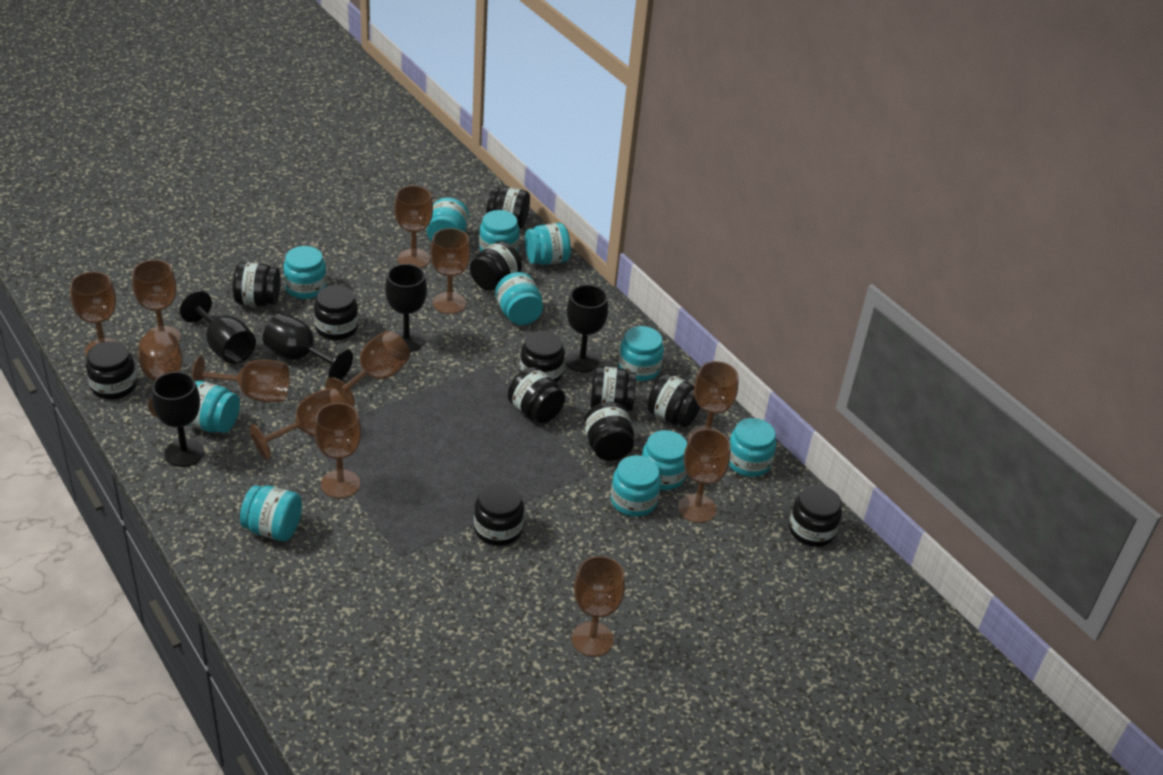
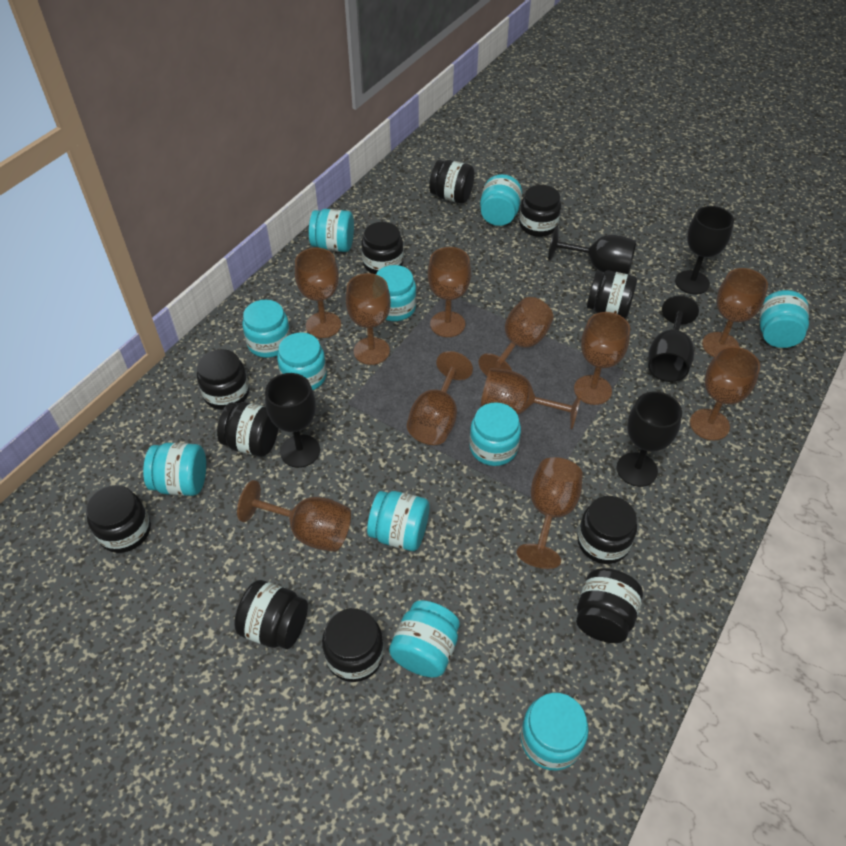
black jar: [86,341,137,400] [233,262,280,306] [314,285,358,340] [470,241,522,291] [474,482,524,546] [486,186,530,229] [508,367,565,423] [520,331,565,383] [584,402,634,461] [590,366,636,411] [647,373,700,427] [789,485,842,547] = 12 -> [86,485,151,553] [197,349,249,410] [217,402,278,457] [234,580,308,649] [322,608,384,682] [361,222,404,274] [429,160,475,204] [519,185,561,237] [576,568,643,643] [577,496,637,564] [587,271,637,318] = 11
brown goblet: [70,272,120,357] [132,260,181,343] [138,331,183,417] [192,356,290,403] [250,387,346,460] [314,403,362,499] [325,331,410,407] [394,185,433,268] [430,228,471,314] [572,556,625,657] [678,429,731,523] [688,361,738,439] = 12 -> [237,480,351,552] [295,248,341,338] [346,273,391,365] [407,351,473,445] [428,247,471,337] [479,297,553,376] [481,368,582,429] [517,457,583,569] [574,312,630,405] [690,346,760,440] [702,268,768,357] = 11

